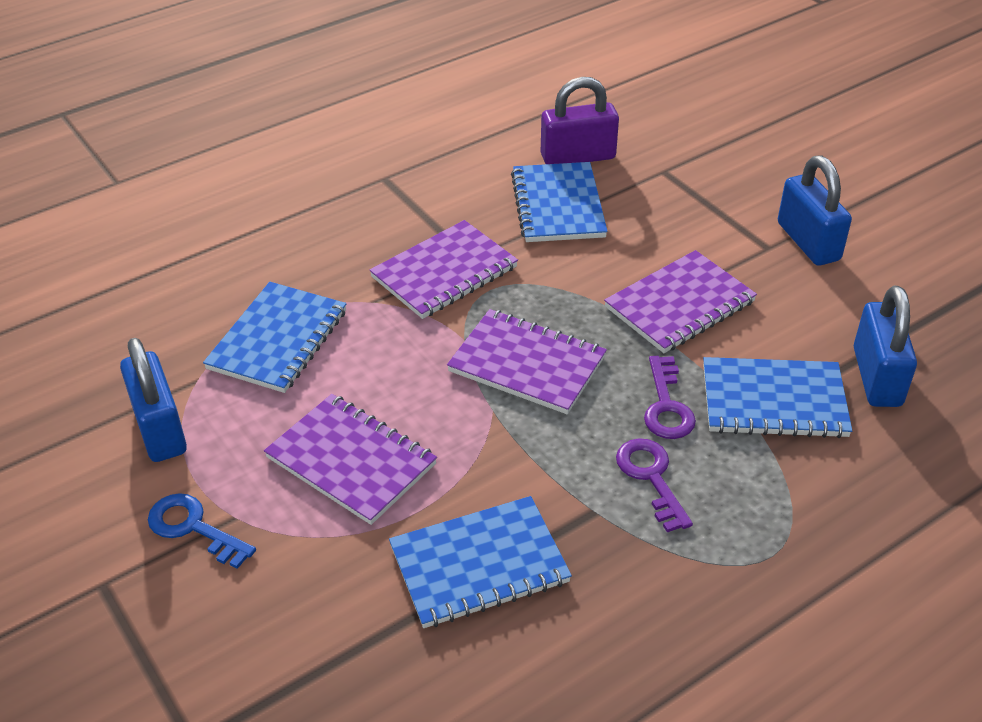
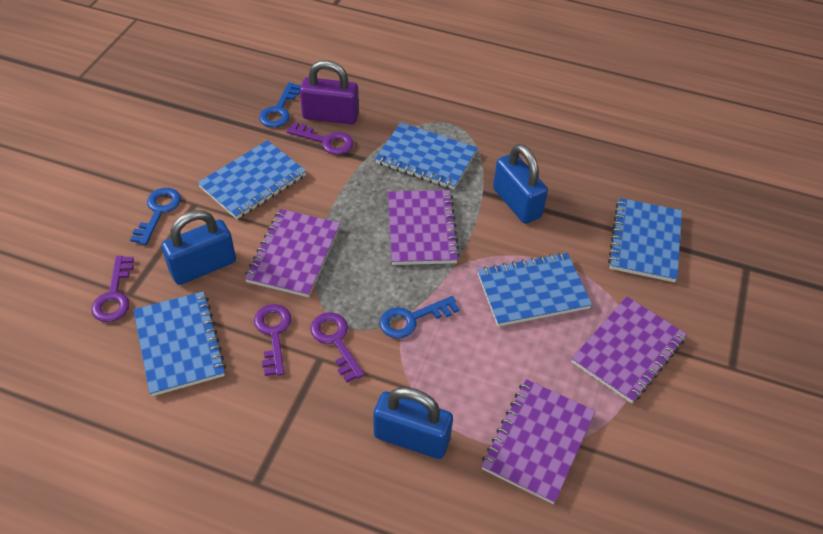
blue key: [148,493,256,569] = 1 -> [130,188,181,245] [259,82,301,128] [380,296,460,339] = 3
blue notebook: [203,282,347,393] [389,496,572,628] [511,162,608,242] [703,357,852,438] = 4 -> [134,291,226,396] [198,140,306,219] [375,122,478,190] [477,253,592,327] [608,198,682,282] = 5
purple key: [616,438,693,532] [644,356,696,439] = 2 -> [91,256,134,322] [254,304,291,376] [287,122,354,155] [310,313,364,382] = 4

